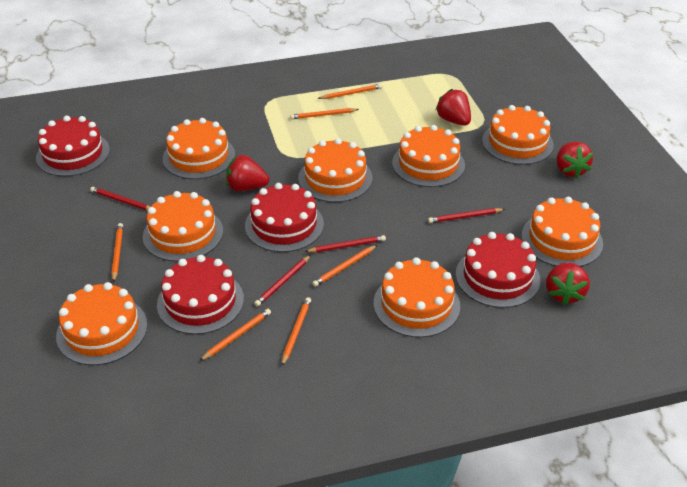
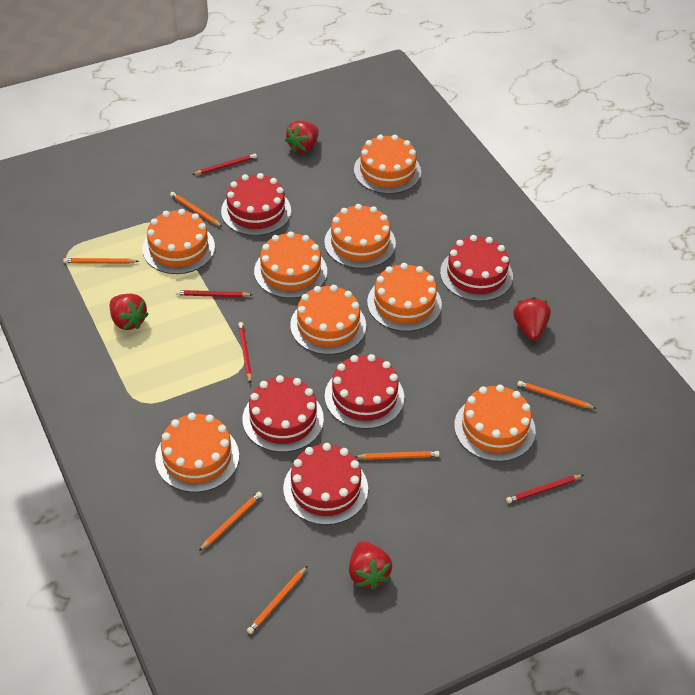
red cake: [36,116,110,177] [157,255,244,334] [245,183,324,252] [456,232,540,308] = 4 -> [221,173,291,236] [242,375,324,452] [283,443,368,525] [325,354,404,429] [440,235,513,302] = 5

